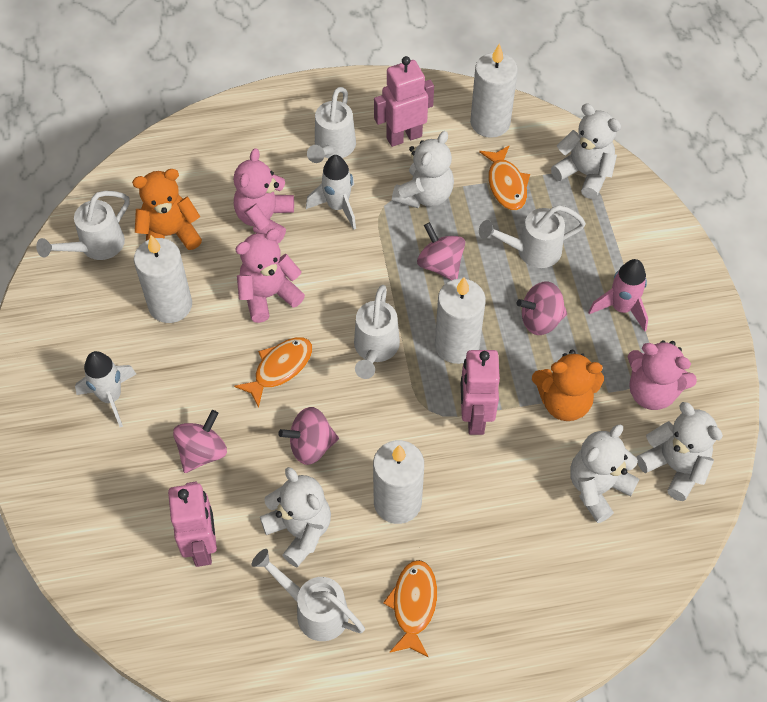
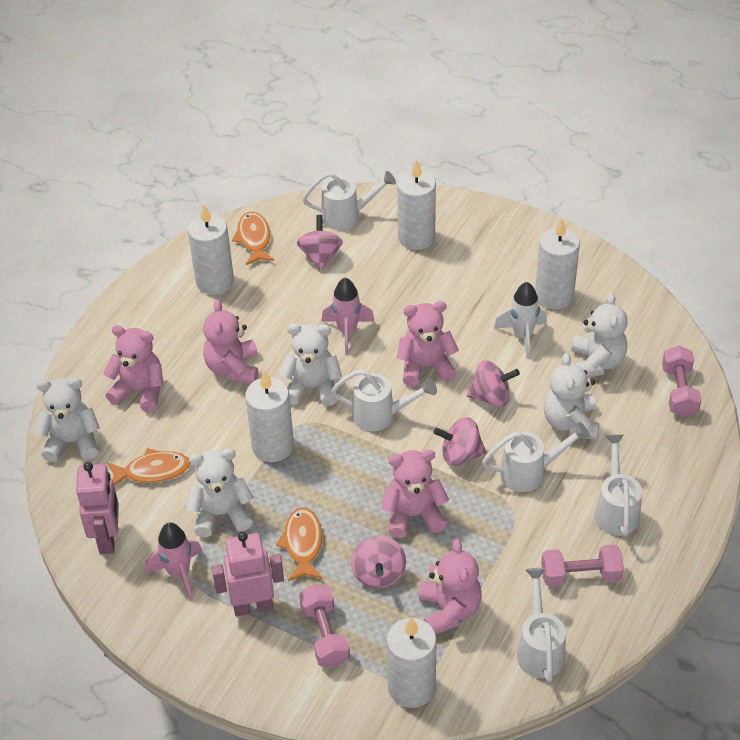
orange teddy bear: [132,169,202,250] [532,350,604,421] = 2 -> none = 0
pink dumbbell: none = 0 -> [299,585,350,667] [541,544,624,587] [662,346,701,417] = 3
pink robot: [168,482,217,567] [374,56,434,147] [461,350,500,435] = 3 -> [76,462,119,554] [212,532,284,616] = 2
pink rocket: [588,259,648,332] = 1 -> [145,522,202,601] [322,278,375,354] = 2
pink teddy bear: [234,148,294,243] [236,229,305,323] [628,340,697,410] = 3 -> [103,325,163,412] [203,300,258,383] [382,450,449,538] [396,301,459,386] [419,539,482,634] = 5
white candle: [134,235,192,323] [373,440,424,524] [435,277,486,364] [470,43,518,138] = 4 -> [188,204,234,295] [245,370,294,462] [387,617,437,708] [397,159,436,250] [535,218,580,309] = 5
white rocket: [75,351,136,427] [306,155,356,230] = 2 -> [494,282,547,359] = 1

